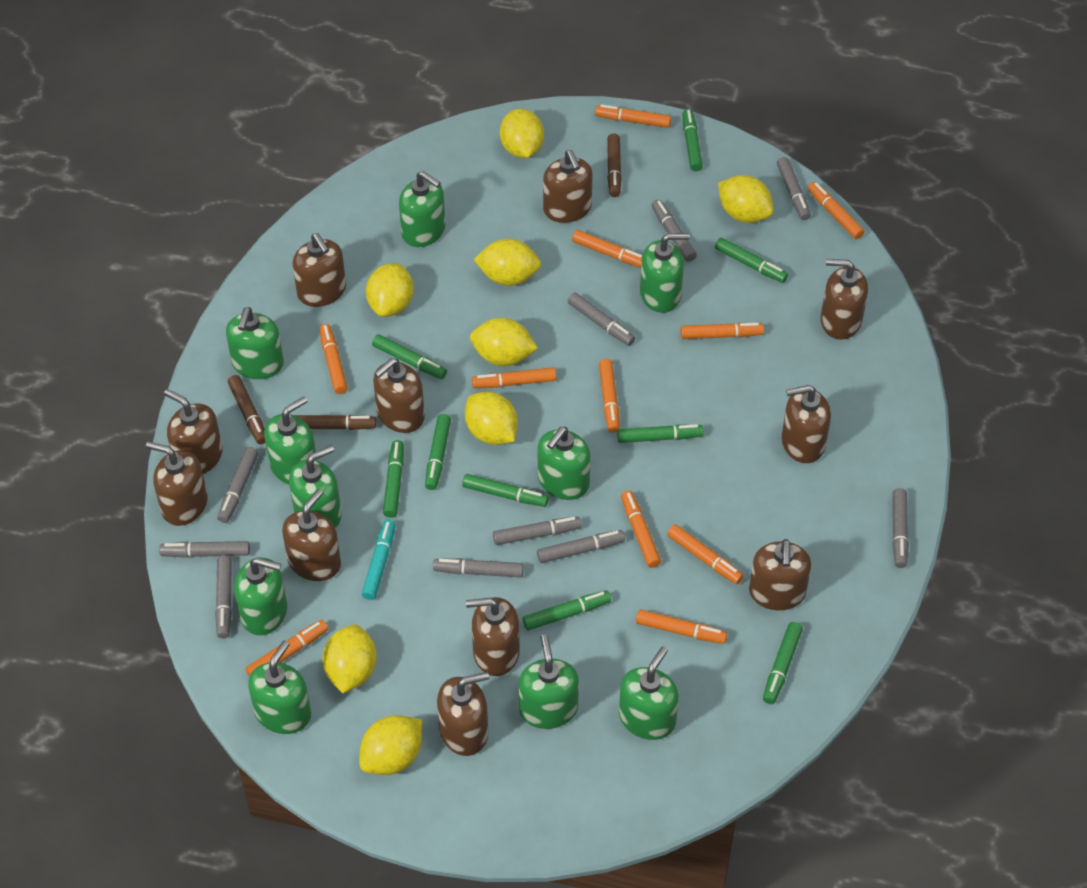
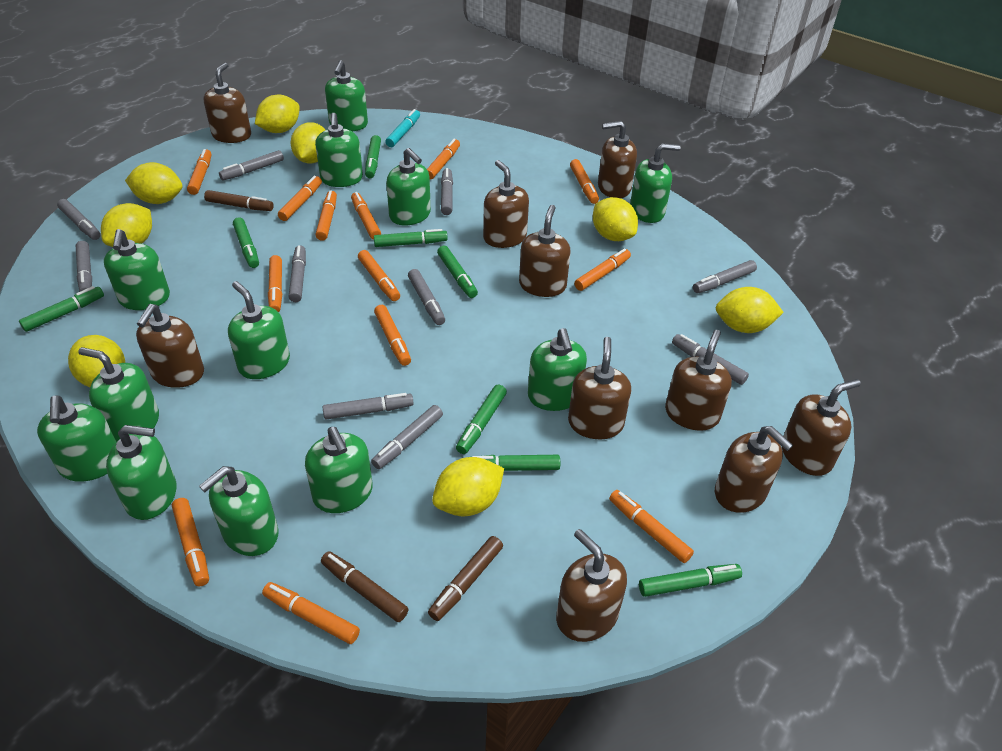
brown soap dispenser: [146,442,208,526] [164,389,223,474] [282,489,341,581] [293,233,346,307] [373,358,425,433] [437,672,489,756] [466,597,520,676] [543,150,593,223] [749,539,811,610] [782,385,831,463] [821,259,868,340] = 11 -> [136,304,204,388] [204,63,251,143] [483,160,529,248] [519,205,571,297] [556,529,627,642] [568,337,631,439] [598,121,637,198] [665,330,732,431] [715,426,793,513] [782,379,861,476] = 10
green marker: [372,334,447,379] [383,440,404,518] [425,414,451,490] [462,474,549,507] [523,591,611,630] [617,424,704,443] [682,109,703,171] [715,237,788,283] [763,622,803,704] = 9 -> [19,286,104,332] [233,217,259,268] [365,135,381,178] [374,229,448,247] [437,246,478,298] [456,384,507,454] [472,455,560,471] [639,564,742,597] = 8
green soap dispenser: [226,307,284,379] [234,557,287,635] [248,640,311,734] [264,397,317,484] [289,445,342,528] [399,171,446,247] [519,634,579,729] [538,427,591,500] [619,647,679,740] [640,233,690,313] = 10 -> [37,396,116,482] [78,347,159,442] [104,229,170,310] [106,425,177,520] [199,466,278,556] [228,281,290,379] [305,427,373,513] [315,113,363,187] [325,60,368,131] [386,148,431,225] [528,328,587,411] [630,143,680,223] = 12
orange marker: [245,620,328,677] [319,324,348,394] [472,367,556,388] [572,230,642,268] [595,104,671,128] [599,359,620,433] [621,490,661,568] [636,609,727,644] [667,524,744,584] [681,323,764,339] [808,182,865,239] = 11 -> [172,498,209,586] [187,149,212,195] [262,582,360,644] [268,255,282,312] [278,176,322,221] [316,190,337,241] [351,192,381,240] [358,250,400,301] [374,305,411,366] [427,139,460,180] [570,159,599,204] [574,249,631,291] [609,490,694,563] = 13

